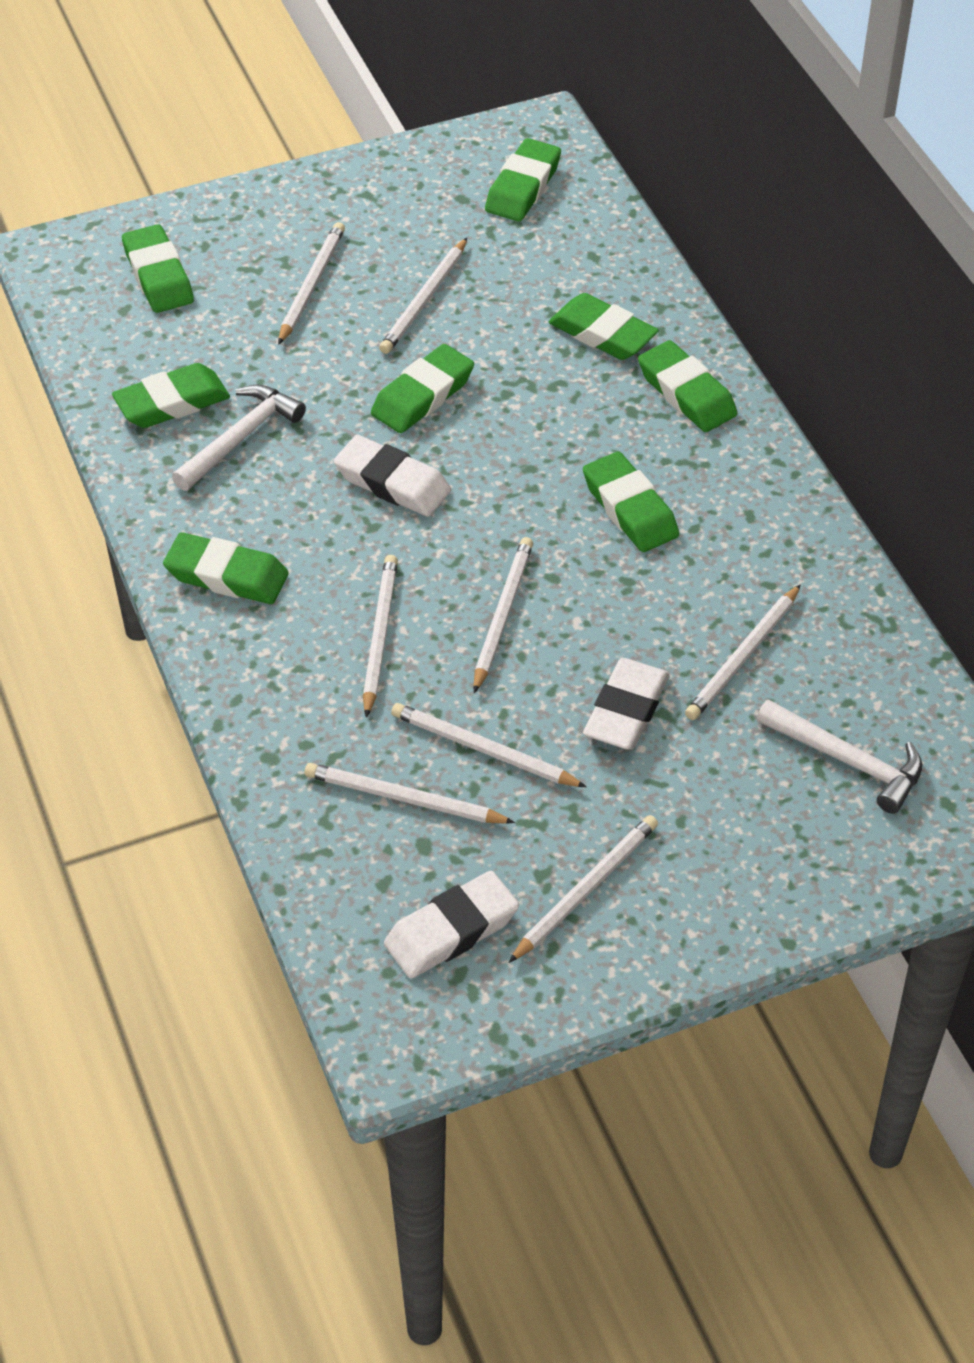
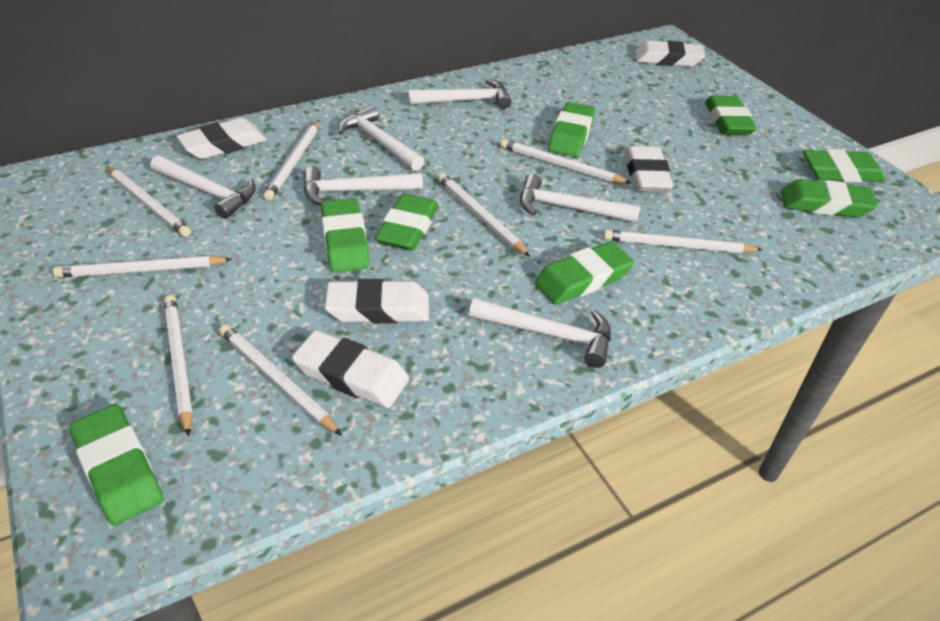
white eraser: [334,435,451,517] [384,871,519,979] [583,658,670,750] = 3 -> [177,118,266,159] [292,330,409,408] [325,279,429,324] [625,146,673,192] [635,40,705,67] = 5
white hammer: [172,384,306,491] [757,699,922,814] = 2 -> [150,155,256,219] [303,166,423,206] [338,106,424,171] [408,79,512,109] [469,298,611,368] [520,174,641,223] = 6

